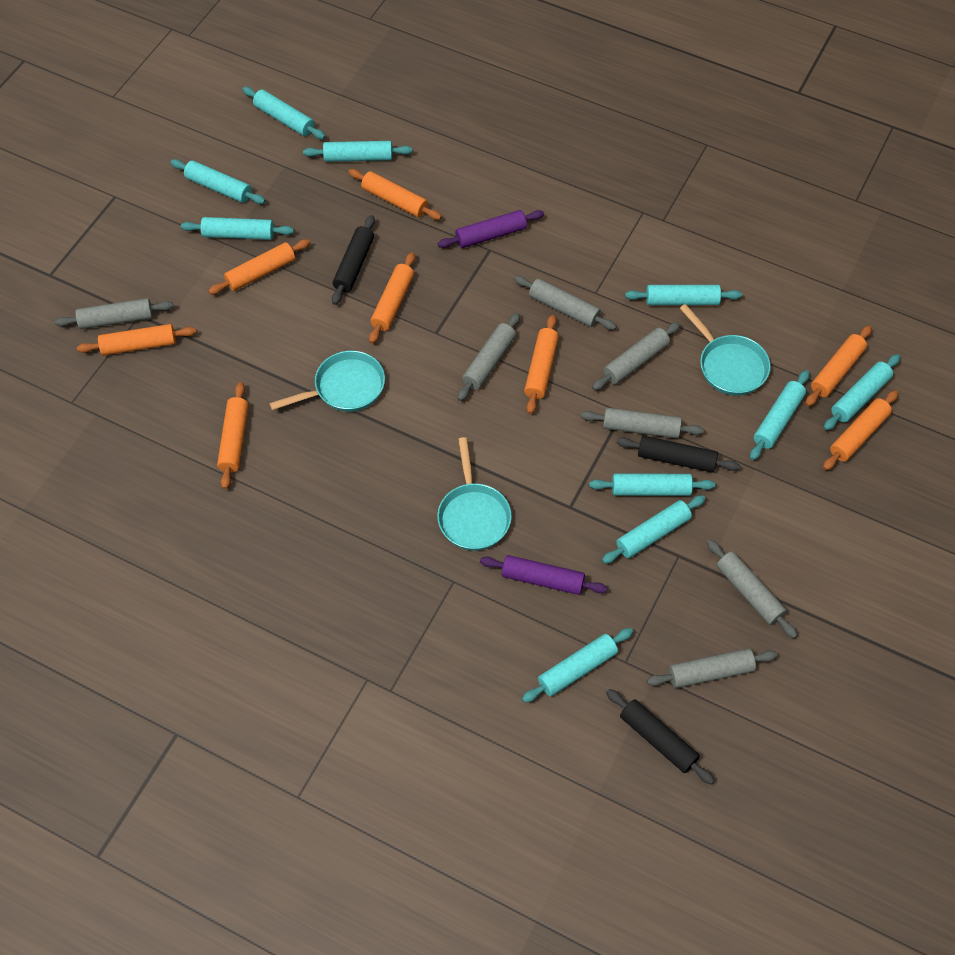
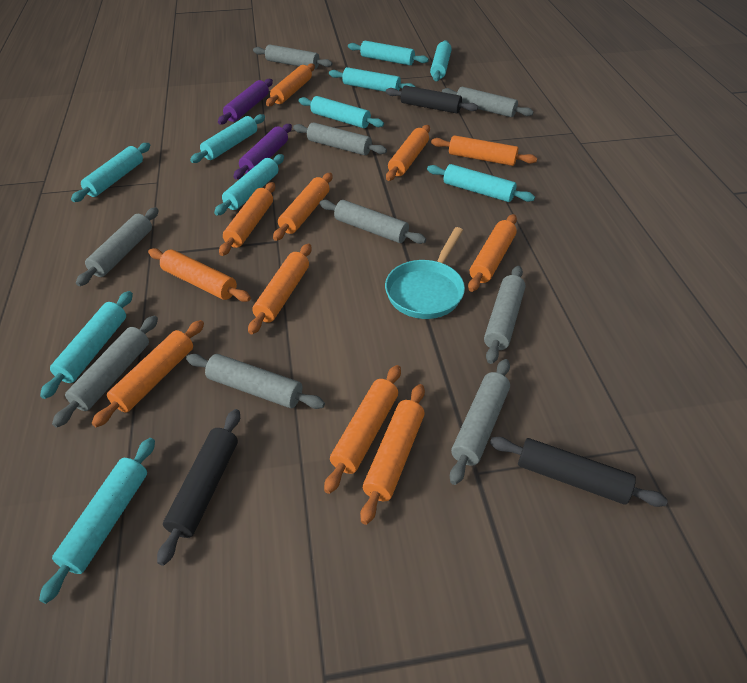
grey rolling pin: [55,298,173,329] [457,313,520,401] [514,276,617,330] [581,408,704,438] [592,322,681,390] [647,648,777,688] [707,539,797,638] = 7 -> [52,316,158,428] [76,207,159,286] [186,354,325,409] [253,44,332,69] [293,122,387,155] [319,200,426,244] [442,87,534,117] [450,359,510,485] [484,266,525,364] = 9
orange rolling pin: [77,324,197,356] [208,239,310,294] [217,382,248,489] [348,169,442,220] [369,252,415,344] [524,315,559,414] [805,325,872,407] [823,390,898,470] = 8 -> [92,320,204,427] [148,248,251,302] [219,182,275,256] [248,244,312,334] [266,63,315,106] [273,173,333,241] [324,365,401,494] [360,384,425,525] [386,125,430,181] [431,135,537,166] [468,214,517,292] = 11
turquoise pan: [269,351,385,412] [437,437,512,551] [680,304,771,396] = 3 -> [385,227,465,319] = 1

